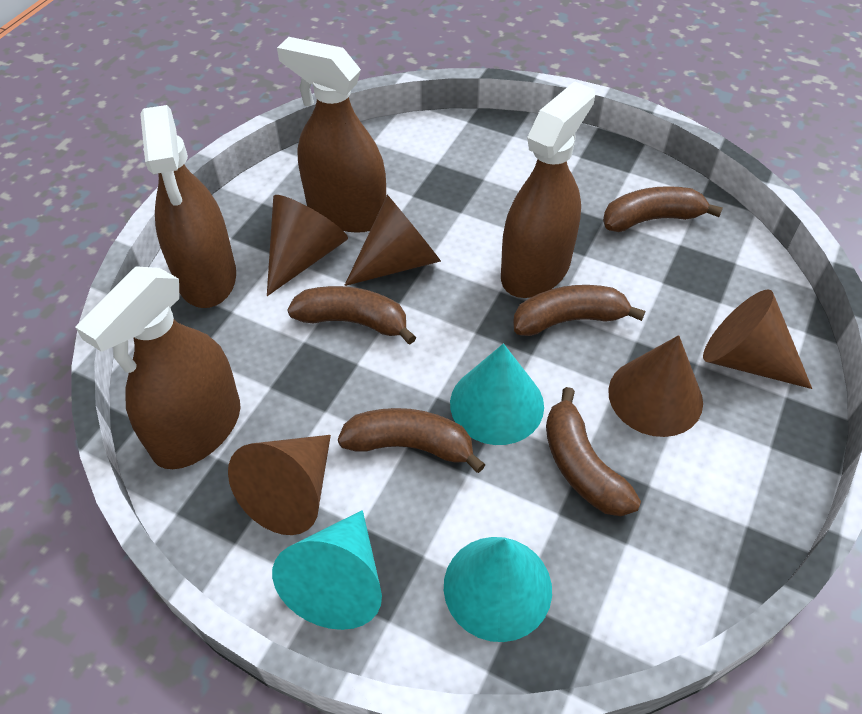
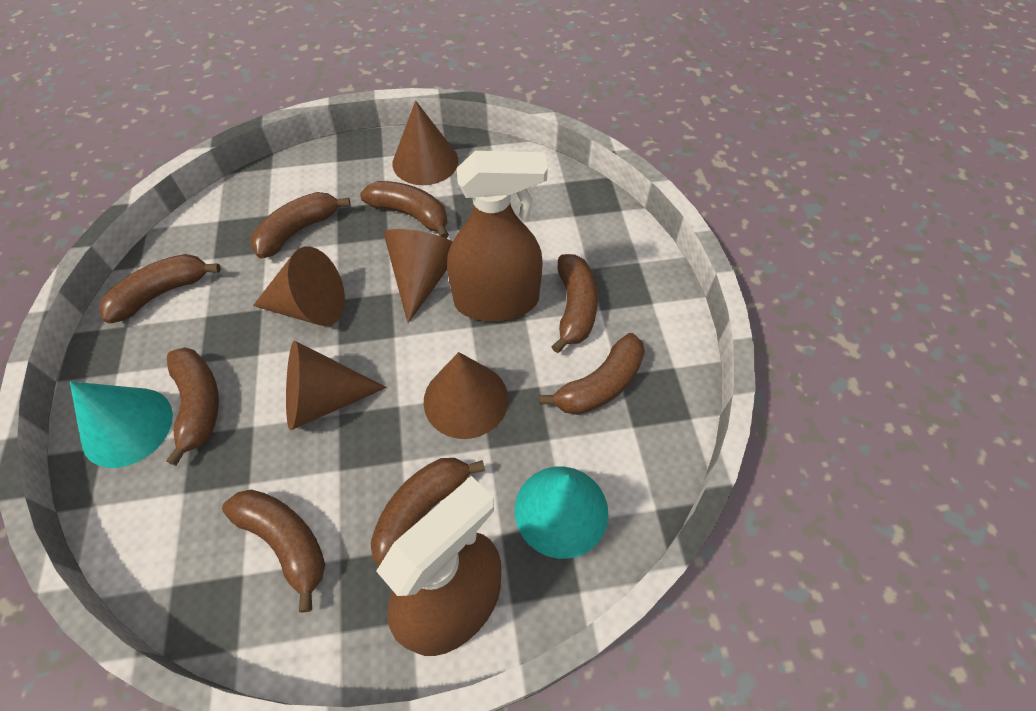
brown banana: [287,286,416,345] [338,408,486,473] [513,285,645,336] [546,387,641,516] [603,186,723,232] = 5 -> [99,254,221,323] [166,347,219,466] [222,489,325,613] [251,192,351,259] [360,181,449,239] [371,458,485,566] [539,333,645,415] [551,254,598,353] = 8
brown spray bottle: [75,266,241,469] [140,105,236,308] [277,37,386,233] [501,81,595,298] = 4 -> [376,476,501,656] [447,151,548,322] = 2
turquoise cone: [272,510,382,630] [444,537,552,642] [450,344,544,445] = 3 -> [70,381,173,468] [515,467,608,559] = 2

